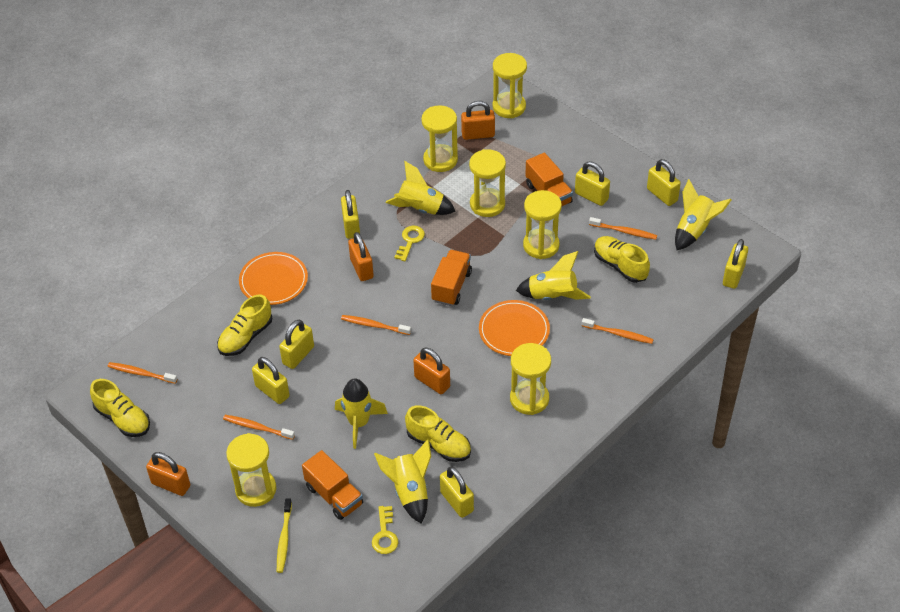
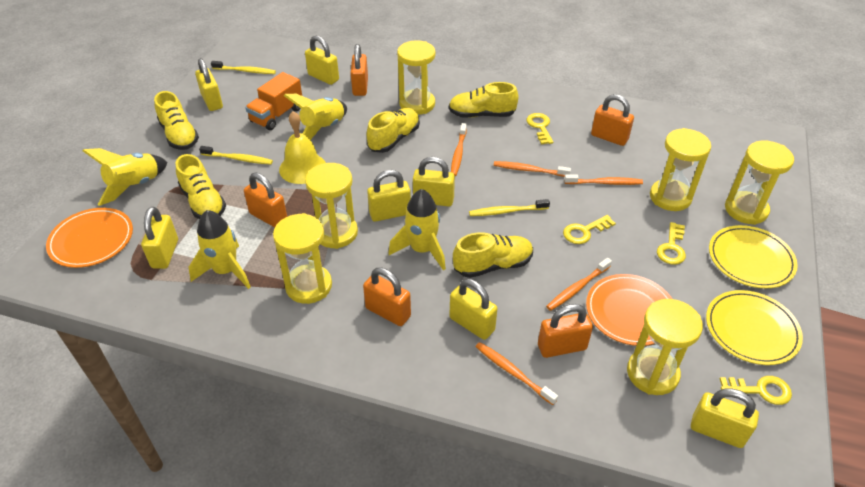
orange padlock: [146,452,190,496] [348,232,374,281] [413,348,450,394] [461,101,495,140] = 4 -> [244,173,287,227] [351,44,368,96] [363,267,411,326] [538,304,593,358] [591,94,634,146] = 5
orange truck: [302,450,363,520] [431,250,472,306] [525,153,573,206] = 3 -> [245,72,302,130] = 1
yellow bell: none = 0 -> [279,111,326,184] = 1
yellow key: [372,506,398,554] [394,226,425,261] = 2 -> [527,113,553,144] [563,215,616,244] [657,222,686,265] [720,376,792,405] = 4
yellow plate: none = 0 -> [706,290,803,365] [709,225,798,288] = 2
yellow rocket: [335,378,388,449] [374,439,431,523] [386,161,456,215] [516,251,591,300] [675,179,732,250] = 5 -> [82,148,168,206] [188,210,250,289] [284,94,347,140] [388,189,446,270] = 4
yellow shoe: [90,379,150,437] [217,295,272,356] [405,405,471,462] [594,236,650,283] = 4 -> [154,91,199,150] [176,154,226,219] [367,108,420,153] [449,82,519,118] [453,232,533,278] = 5
yellow toothbrush: [277,498,292,573] = 1 -> [199,146,273,165] [211,61,276,74] [469,199,550,216] = 3

